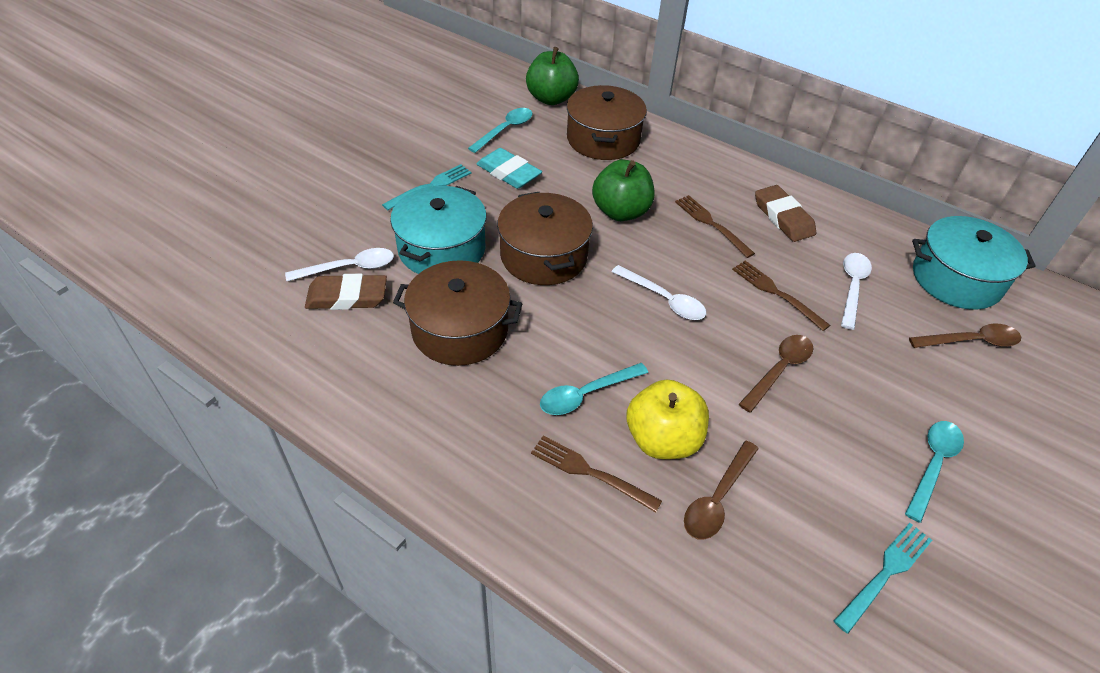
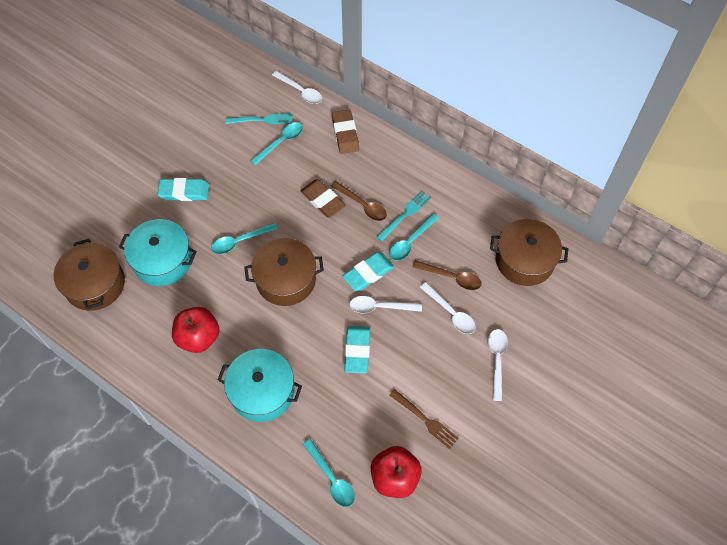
brown fork: [531,436,662,513] [675,195,755,258] [732,261,830,331] = 3 -> [390,389,459,449] = 1
brown spoon: [684,441,759,540] [739,335,813,412] [909,323,1021,348] = 3 -> [331,181,387,221] [413,260,482,290] = 2
green apple: [526,47,579,105] [592,159,654,221] = 2 -> none = 0
red apple: none = 0 -> [172,307,219,353] [371,446,422,498] = 2
turquoise eraser: [477,148,542,189] = 1 -> [158,178,209,201] [342,252,394,291] [344,326,370,373] = 3
turquoise spoon: [468,108,532,153] [540,363,648,415] [905,421,964,523] = 3 -> [211,223,278,254] [251,122,303,165] [303,439,355,507] [389,213,439,261] = 4
white spoon: [285,248,394,281] [612,265,706,320] [841,253,872,330] = 3 -> [272,71,322,104] [350,296,422,313] [420,282,476,334] [488,329,508,401] = 4
yellow apple: [627,380,709,459] = 1 -> none = 0

